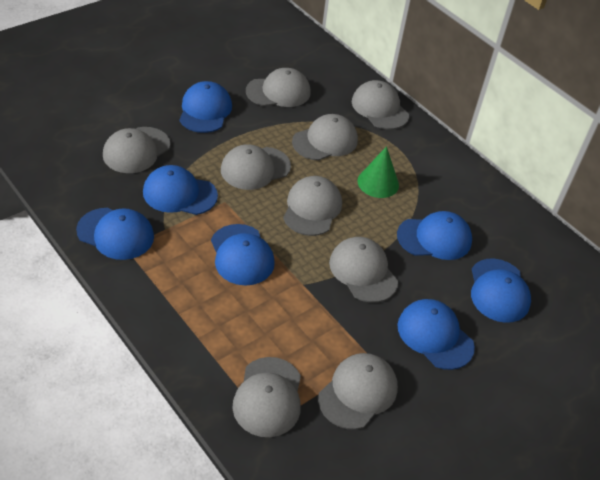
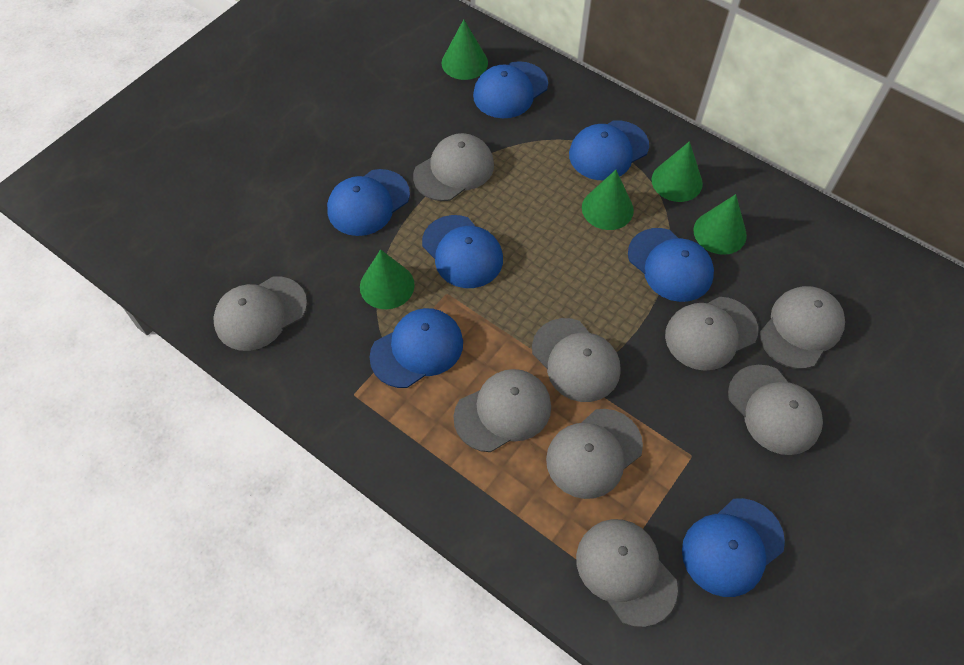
green cone: [357,146,399,198] = 1 -> [360,249,415,309] [442,19,488,80] [582,170,634,230] [652,141,703,202] [693,194,747,255] = 5

